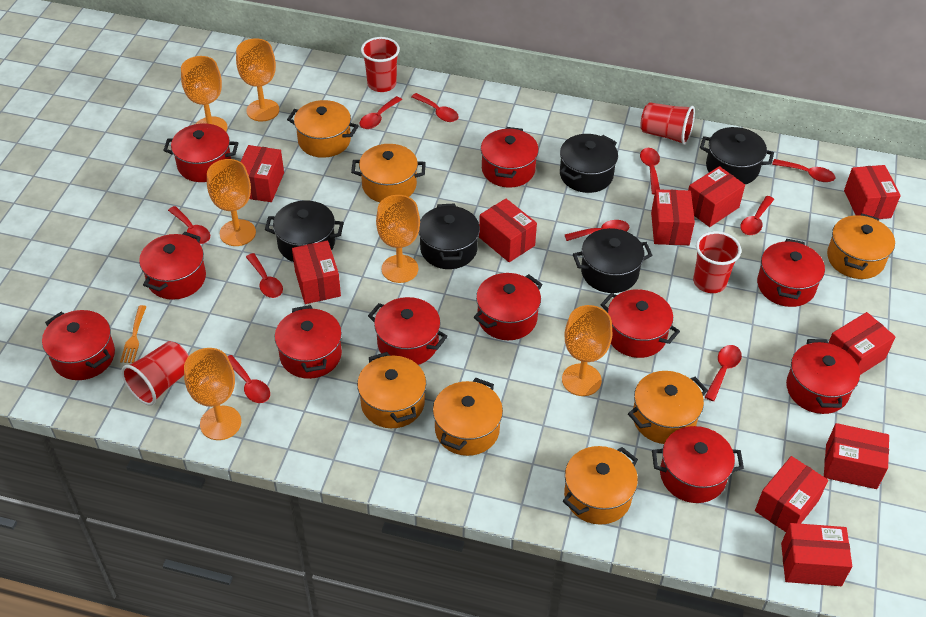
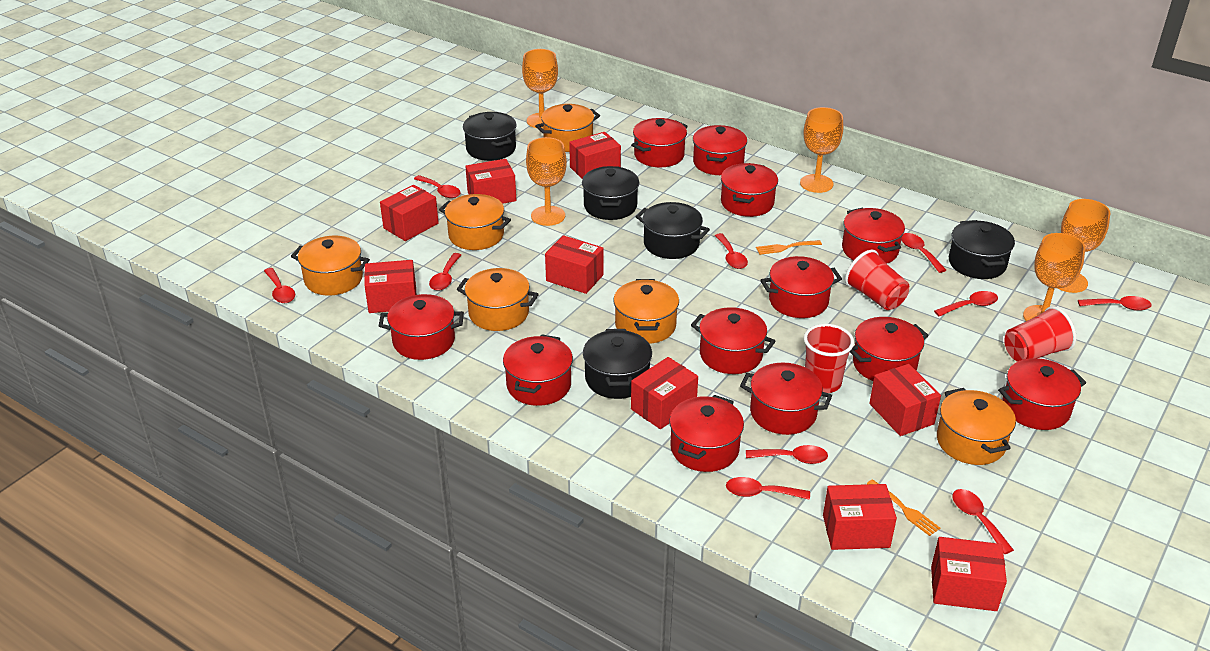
orange fork: [120,305,147,363] = 1 -> [756,240,822,255] [867,479,940,536] = 2
orange goblet: [181,56,227,131] [184,348,241,440] [207,159,256,246] [236,38,279,122] [376,195,420,283] [562,305,612,396] = 6 -> [522,49,558,129] [526,137,567,226] [800,107,843,193] [1023,233,1085,321] [1057,199,1110,293] = 5
orange pot: [287,100,359,158] [351,144,426,202] [357,352,426,428] [433,378,503,456] [563,446,638,525] [628,371,708,444] [827,213,895,279] = 7 -> [291,236,370,295] [439,194,511,250] [457,268,539,331] [535,104,600,152] [613,279,679,344] [937,388,1016,465] = 6
red box: [240,145,284,202] [292,241,341,304] [479,199,537,262] [651,189,695,245] [688,166,745,227] [755,456,828,532] [781,523,852,586] [824,423,889,489] [829,312,896,375] [844,165,901,219] = 10 -> [364,260,417,313] [380,185,439,241] [465,159,516,204] [545,235,604,294] [569,132,621,179] [631,357,698,429] [823,484,897,550] [869,364,941,436] [931,537,1007,611] = 9
red cup: [121,341,189,406] [361,37,400,92] [640,102,695,145] [693,231,741,293] = 4 -> [804,324,854,393] [845,250,909,310] [1004,306,1076,362] = 3
red pot: [42,310,115,380] [139,232,206,300] [163,123,238,182] [275,305,342,379] [368,297,448,365] [474,273,543,340] [481,127,539,188] [600,289,680,358] [652,426,744,503] [757,239,825,307] [786,339,860,414] = 11 -> [379,294,464,360] [503,334,573,406] [631,118,688,167] [669,395,744,472] [691,307,776,374] [693,125,747,175] [721,163,778,217] [740,363,833,435] [760,256,842,318] [842,208,905,264] [850,317,929,381] [998,358,1086,430] = 12

